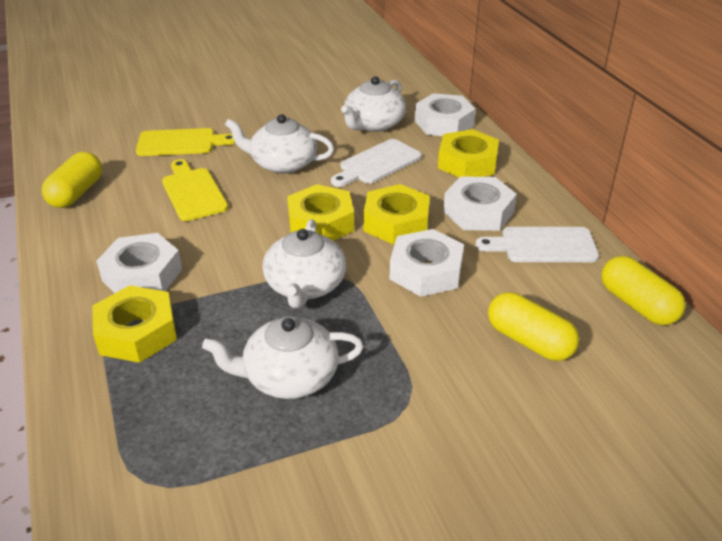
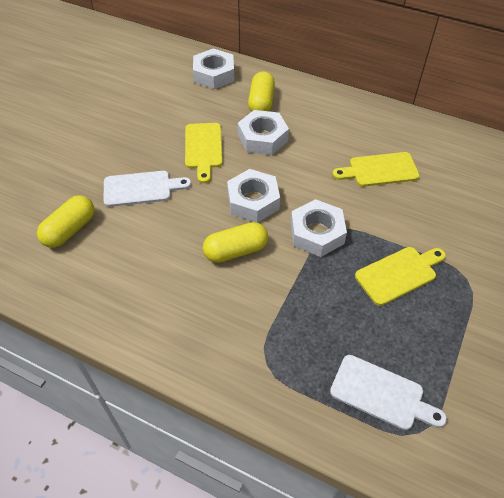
white teapot: [202,316,364,399] [225,114,334,174] [262,219,346,308] [341,76,406,132] = 4 -> none = 0
yellow cutting board: [136,128,235,156] [162,159,228,221] = 2 -> [185,123,223,183] [332,152,420,187] [355,247,446,306] = 3
yellow nut: [92,285,177,363] [287,184,354,241] [363,184,430,244] [438,129,499,178] = 4 -> none = 0

